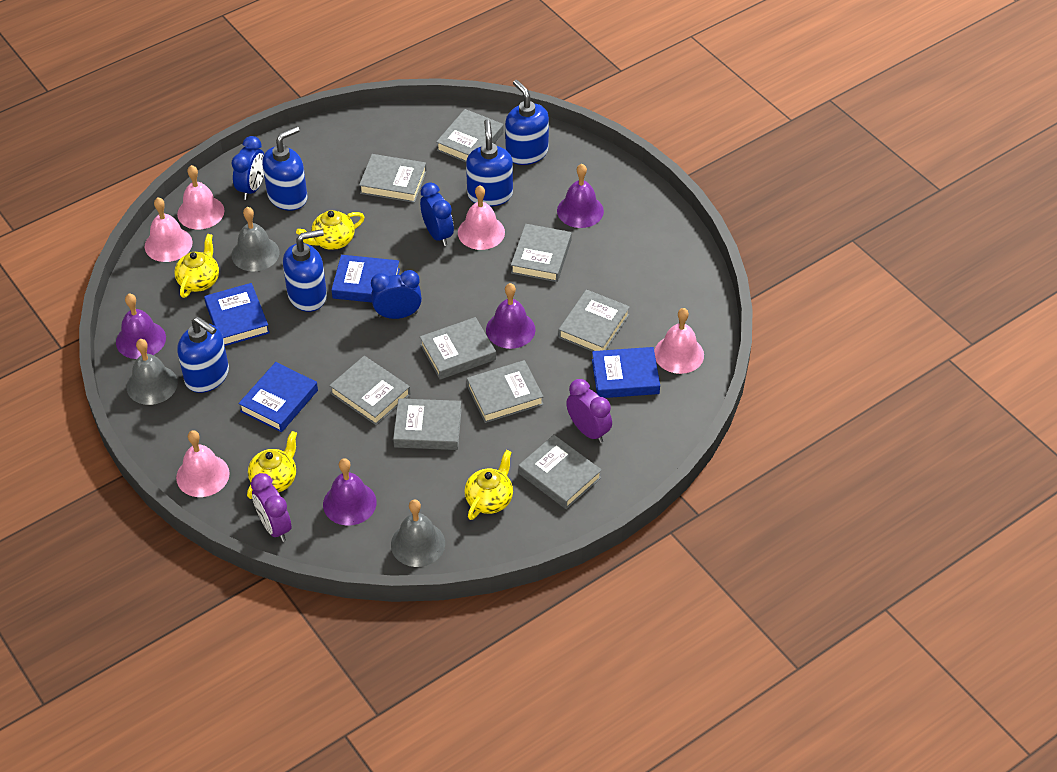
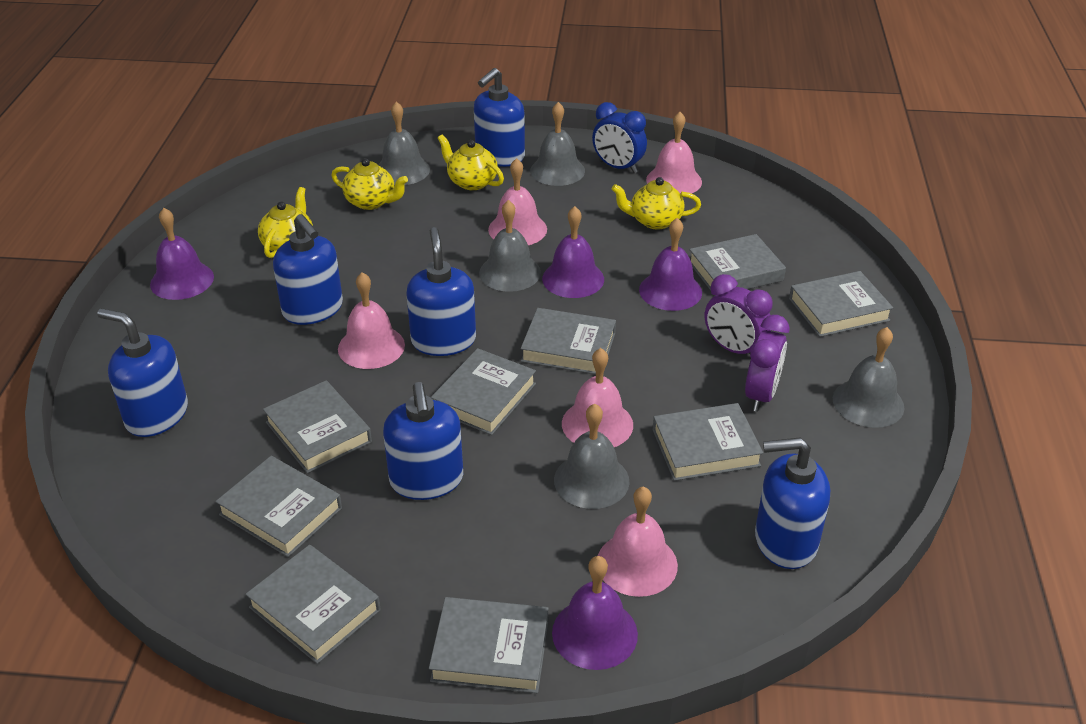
blue book: [204,283,270,346] [238,362,318,432] [331,255,400,302] [592,347,660,398] = 4 -> none = 0
blue clock: [231,136,264,200] [371,270,422,319] [420,182,454,246] = 3 -> [592,102,647,173] = 1
blue soap dispenser: [177,317,229,393] [262,126,307,211] [283,229,327,312] [466,119,513,207] [505,80,549,165] = 5 -> [97,308,188,437] [273,214,343,325] [383,382,463,500] [406,227,476,356] [474,68,525,167] [755,437,830,569] = 6
grey bell: [127,339,178,405] [232,207,280,272] [391,500,445,567] = 3 -> [378,101,430,185] [479,200,541,292] [530,102,585,186] [554,404,630,509] [833,327,904,428] = 5

